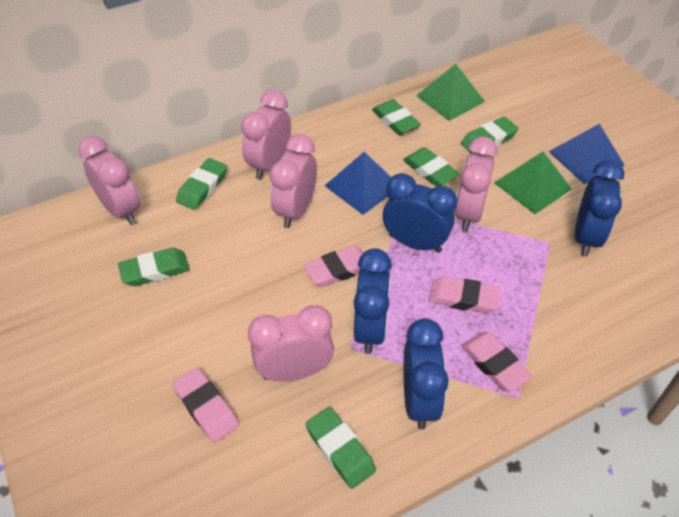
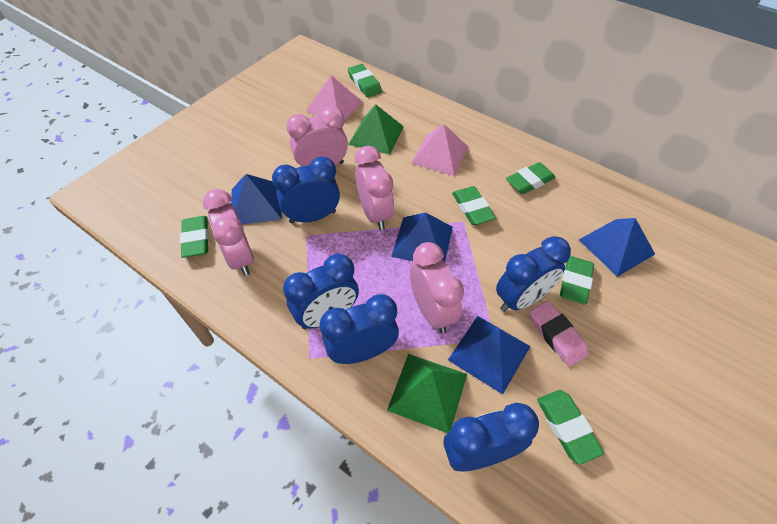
blue clock: [354,248,392,354] [383,173,457,253] [404,318,449,430] [575,160,624,256] = 4 -> [272,156,340,223] [283,253,359,330] [320,294,399,364] [444,403,539,472] [496,236,571,312] = 5
blue pyramid: [324,152,391,215] [549,124,625,184] = 2 -> [231,174,282,224] [391,212,453,262] [448,316,531,394] [579,218,655,277] = 4
pink clock: [78,136,140,225] [241,90,291,179] [248,305,334,382] [270,134,317,228] [454,137,498,231] = 5 -> [203,189,254,276] [286,107,348,166] [355,146,395,231] [410,242,464,333] = 4
pink eraser: [173,368,239,443] [304,246,364,287] [429,276,501,313] [461,332,532,392] = 4 -> [530,301,589,367] = 1
pink pyramid: none = 0 -> [306,75,363,120] [411,124,468,176] = 2

